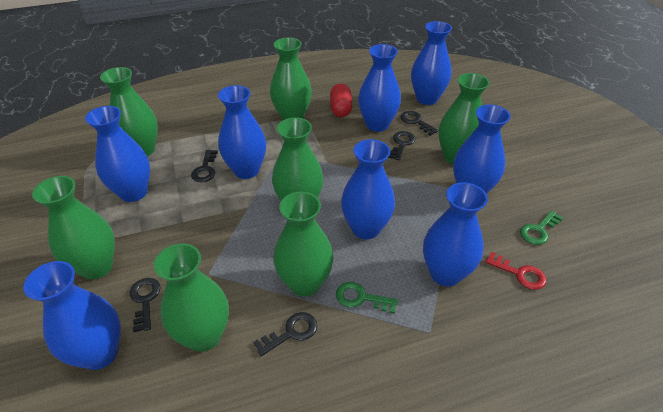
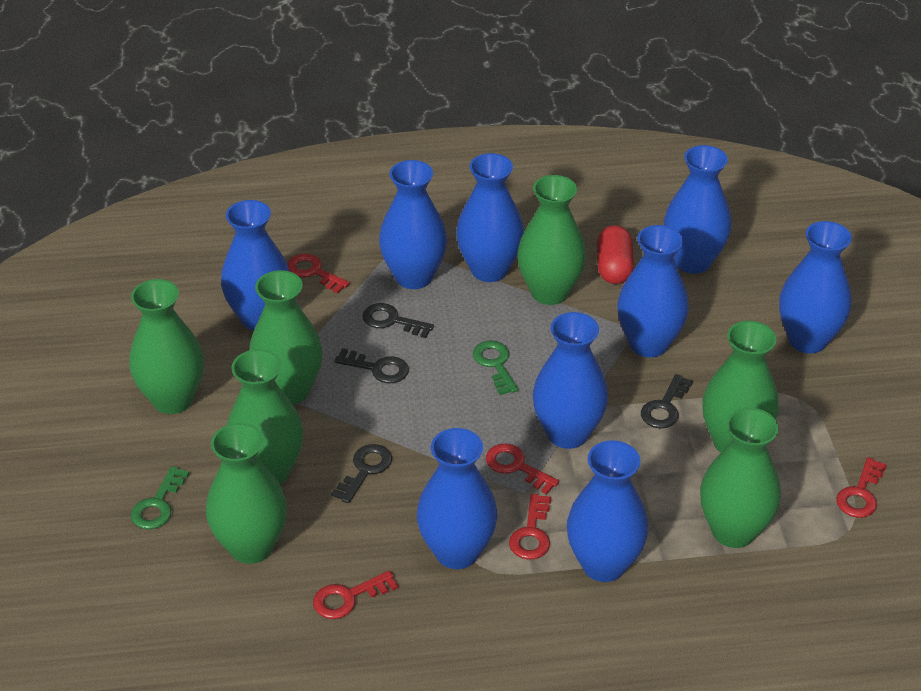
black key: [130,278,161,332] [191,150,218,183] [253,312,317,356] [388,131,415,161] [400,111,438,136] = 5 -> [331,444,392,503] [334,348,409,384] [363,303,434,338] [641,374,693,428] = 4
blue vase: [23,261,121,370] [85,106,150,202] [218,85,266,179] [341,139,395,239] [358,44,401,132] [411,21,452,105] [423,182,488,286] [453,105,511,194] = 8 -> [221,200,290,331] [379,160,447,289] [417,428,498,569] [456,153,524,282] [533,312,608,449] [567,440,648,582] [617,225,689,357] [664,145,731,274] [779,221,852,353] = 9
red key: [485,252,546,290] = 1 -> [287,253,350,294] [313,570,399,619] [486,443,559,494] [509,494,551,560] [836,457,887,518] = 5

